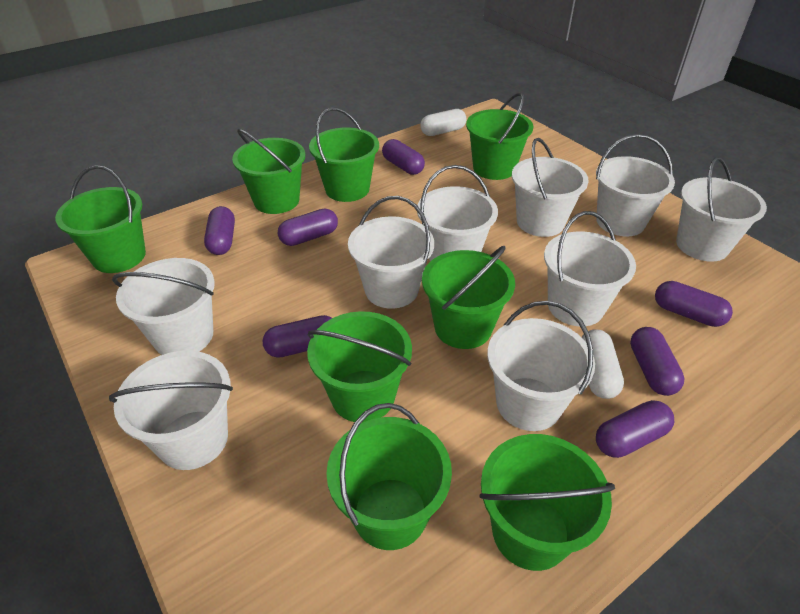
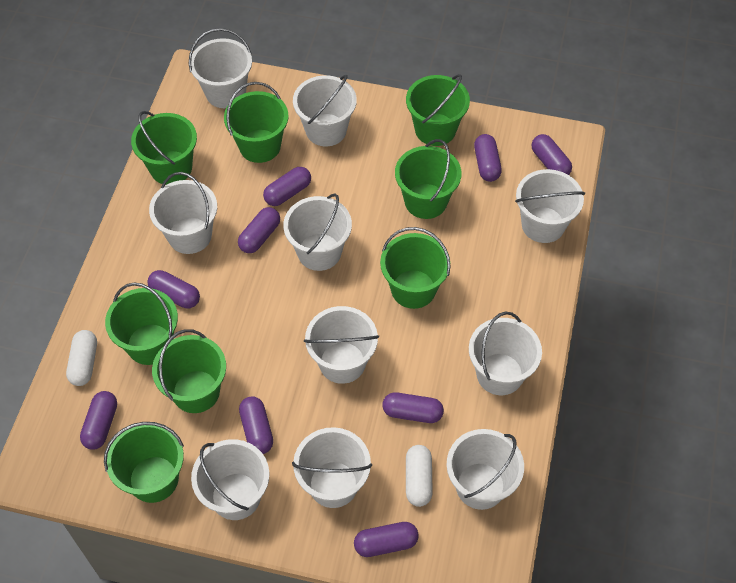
purple capsule: [204,206,235,255] [262,315,332,358] [278,208,338,246] [382,139,425,175] [596,400,674,458] [630,327,685,396] [655,281,733,327] = 7 -> [80,391,117,450] [147,270,200,309] [238,207,280,253] [239,396,273,454] [263,167,311,206] [354,522,419,557] [383,392,444,423] [474,134,502,182] [532,134,572,175] = 9
white bucket: [109,351,233,470] [112,258,215,355] [348,196,434,309] [417,165,498,261] [487,301,595,431] [512,138,589,237] [544,211,636,326] [596,134,675,236] [676,157,767,262] = 9 -> [149,172,217,254] [189,28,252,108] [191,439,269,520] [283,193,352,271] [292,427,372,508] [293,75,357,146] [304,306,379,384] [447,429,524,510] [469,312,542,395] [515,169,585,243] = 10

